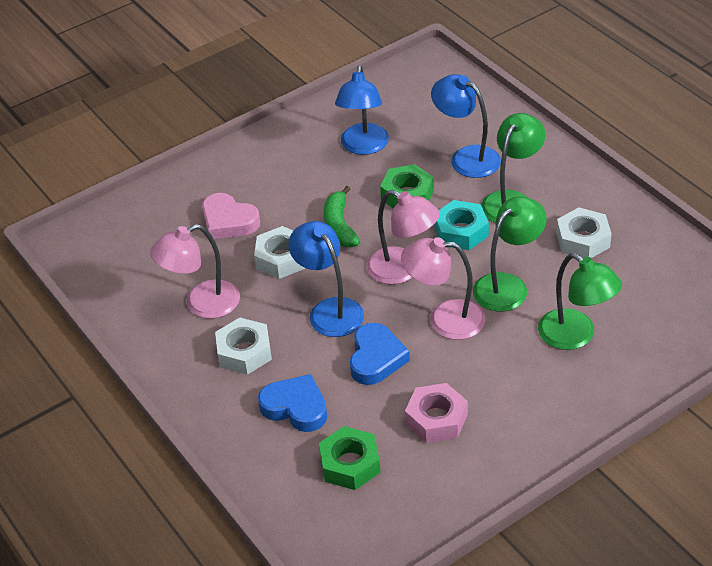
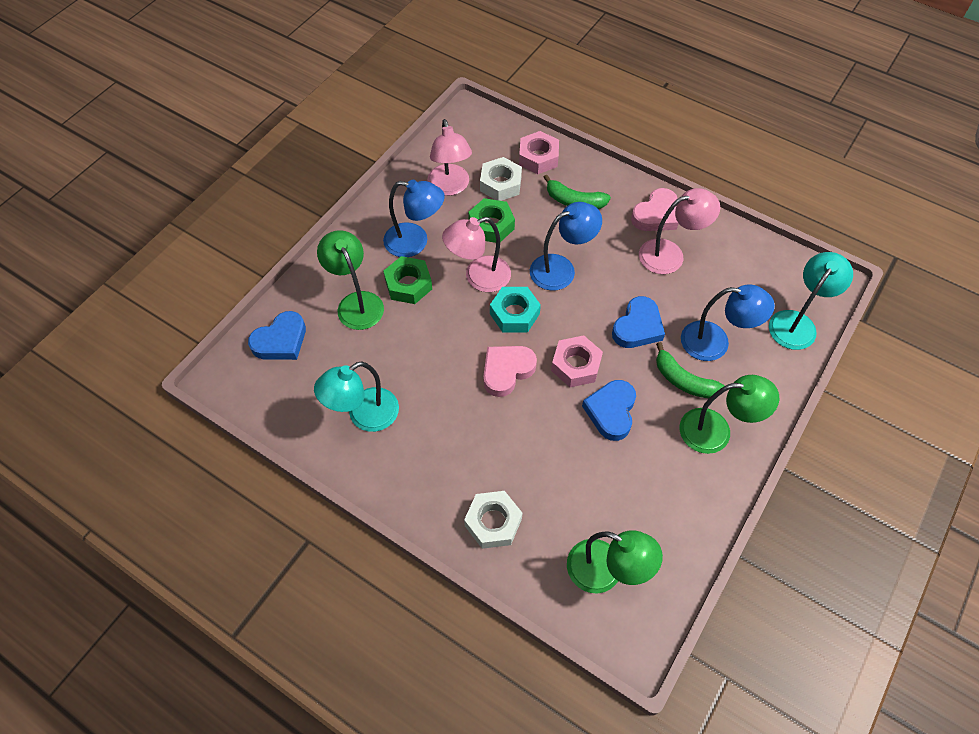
blue heart: [258,374,327,432] [350,323,410,385] = 2 -> [248,311,306,360] [582,380,636,441] [612,296,665,348] = 3
green banana: [324,186,360,247] = 1 -> [543,175,611,209] [656,342,725,398] = 2
pink heart: [202,193,260,239] = 1 -> [483,346,537,397] [631,188,679,231] = 2
pink nut: [405,383,468,443] = 1 -> [519,131,559,174] [551,335,603,387] = 2
turquoise lamp: none = 0 -> [314,361,399,432] [769,252,853,350] = 2
white nut: [215,317,272,375] [254,226,305,279] [556,207,611,258] = 3 -> [464,491,522,549] [480,157,522,201] = 2

